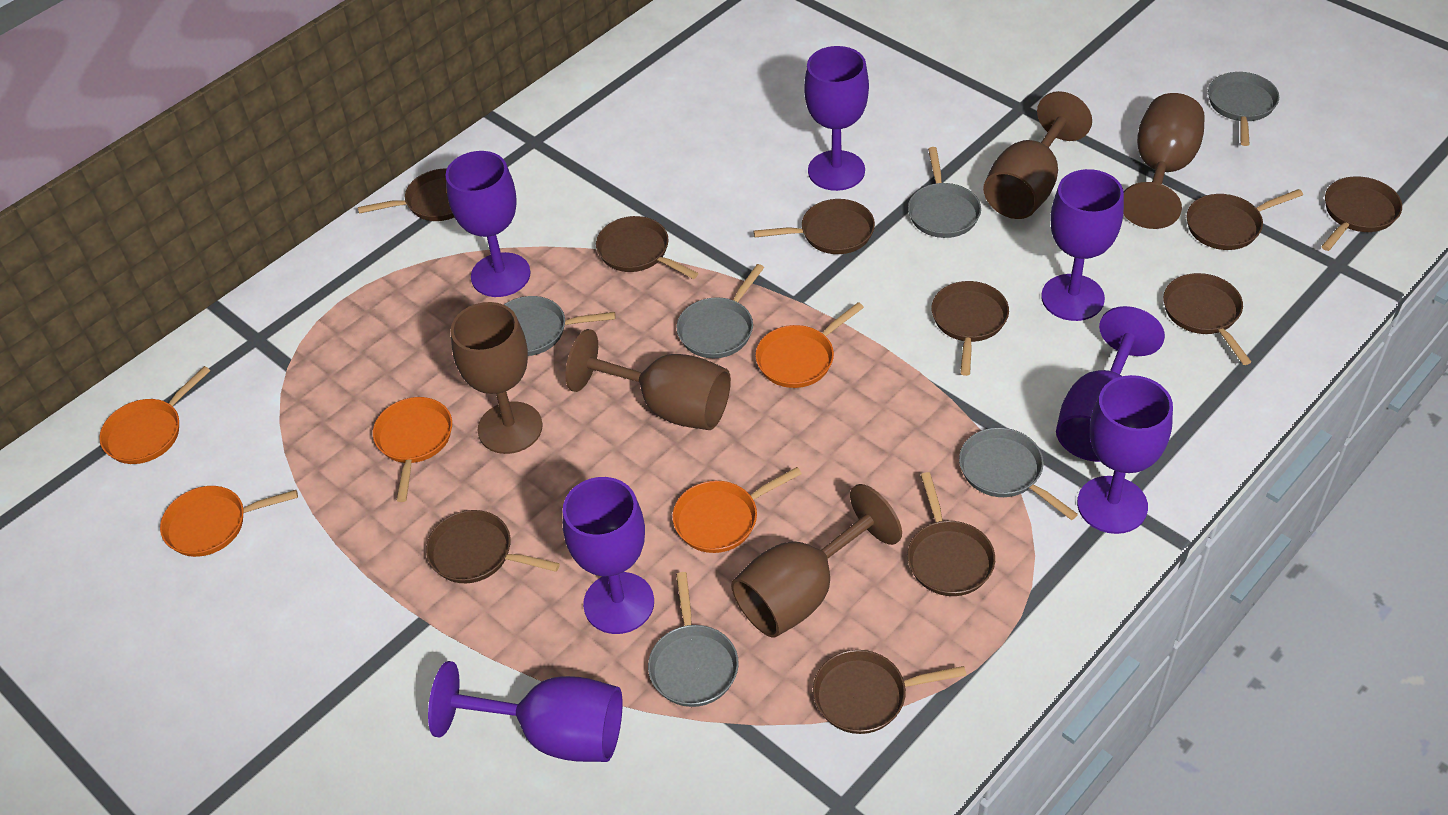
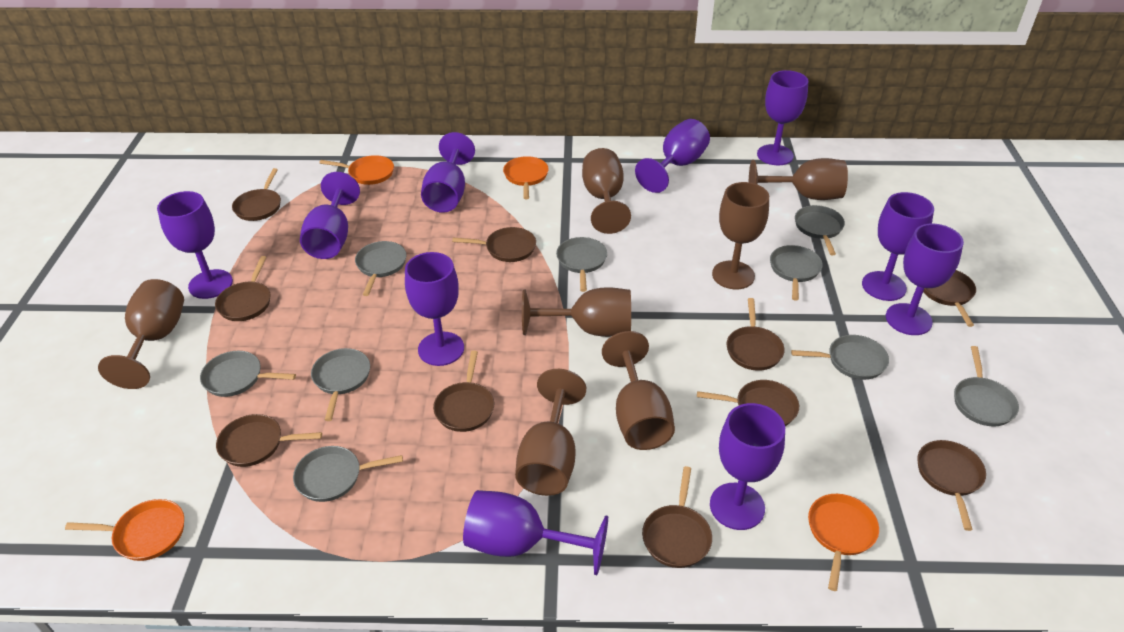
brown goblet: [451,302,543,454] [565,329,731,430] [731,484,902,638] [983,91,1092,219] [1123,93,1205,229] = 5 -> [98,279,184,389] [515,369,586,496] [522,287,631,337] [582,148,631,234] [602,331,675,450] [712,182,769,289] [749,158,848,200] = 7
grey pan: [504,296,615,356] [648,572,739,707] [677,264,764,358] [908,147,981,238] [959,428,1078,520] [1208,72,1279,146] = 6 -> [200,351,296,397] [293,446,403,502] [311,348,370,421] [355,241,407,296] [556,237,607,292] [770,245,823,300] [791,335,889,380] [795,205,845,255] [954,346,1019,427] = 9
orange pan: [99,366,211,464] [160,486,298,557] [373,397,452,502] [672,467,802,553] [755,302,864,388] = 5 -> [65,499,184,561] [319,155,394,185] [503,156,549,199] [808,494,879,591] = 4
purple goblet: [428,661,623,762] [446,151,531,297] [563,477,654,634] [804,46,869,191] [1041,169,1124,321] [1056,306,1165,462] [1077,375,1173,534] = 7 -> [157,191,233,299] [300,172,360,259] [405,252,464,366] [421,132,475,213] [463,490,608,575] [635,119,710,193] [710,403,785,530] [757,70,808,165] [862,192,934,301] [886,224,964,335] = 10

